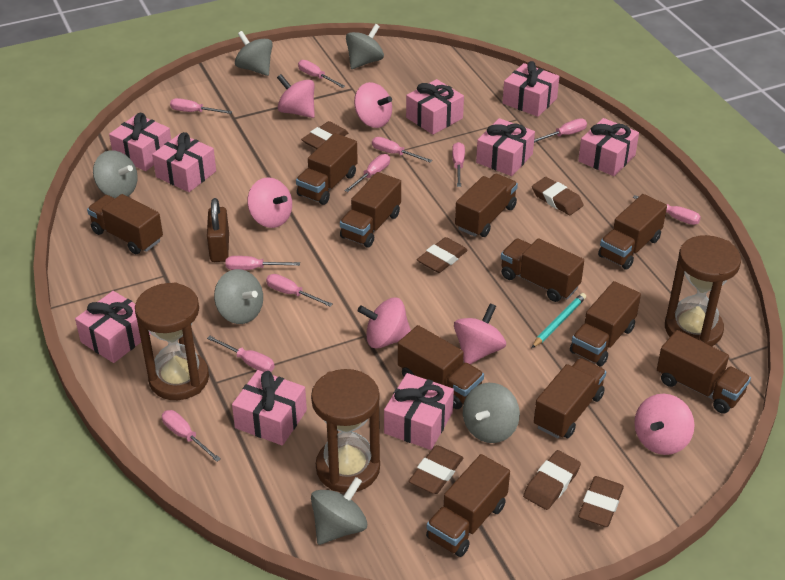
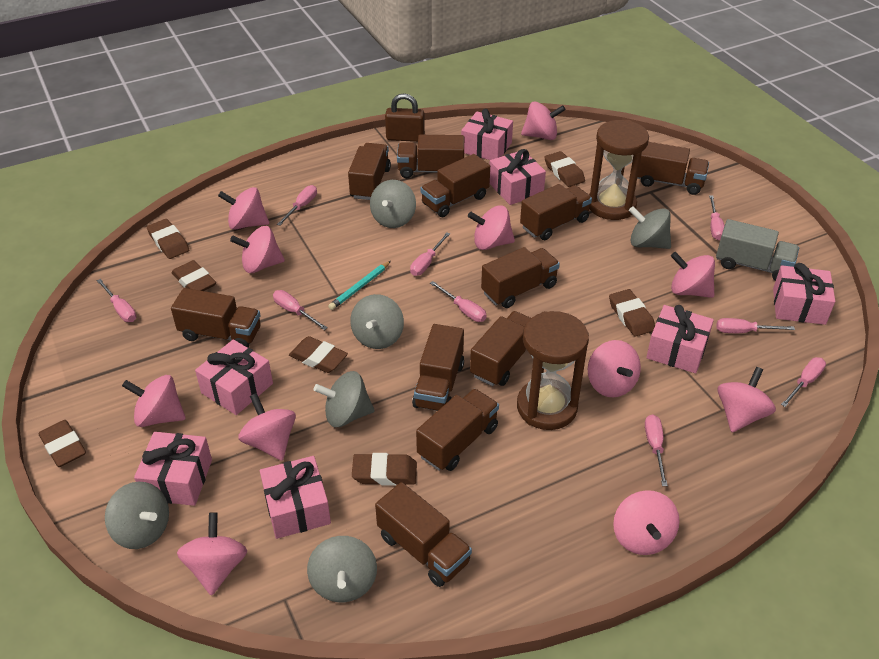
brown eraser: [301,121,349,149] [409,445,463,494] [417,237,468,273] [523,450,581,510] [532,177,584,215] [578,476,624,527] = 6 -> [39,420,86,467] [147,219,189,259] [172,260,216,291] [289,336,348,373] [352,453,417,486] [544,151,585,187] [609,289,655,337] = 7
brown hourglass: [135,282,209,400] [311,369,380,493] [665,235,741,346] = 3 -> [517,311,589,430] [589,120,649,220] = 2
grey truck: none = 0 -> [716,219,799,281] = 1
pink gift: [75,291,151,363] [109,113,171,171] [152,132,216,192] [232,370,307,446] [384,373,454,450] [406,79,464,135] [476,118,535,176] [503,61,559,117] [578,118,639,176] = 9 -> [134,432,212,506] [195,339,273,415] [260,456,331,539] [461,109,513,160] [489,149,546,205] [646,305,714,373] [773,263,835,325] = 7
pink screwdriver: [162,410,221,462] [170,98,232,114] [207,336,275,372] [225,256,300,270] [266,274,332,307] [298,60,345,88] [345,154,390,192] [372,137,432,163] [452,142,465,187] [534,118,587,143] [633,195,701,225] = 11 -> [97,279,136,322] [273,290,328,330] [277,185,317,226] [410,233,450,276] [430,281,487,322] [645,414,668,486] [709,195,725,240] [717,318,795,333] [781,357,826,407] = 9
pink spinning top: [247,177,292,228] [277,74,315,118] [354,82,392,128] [358,297,411,349] [454,303,506,364] [634,394,694,455] = 6 -> [122,375,186,427] [177,512,247,596] [218,187,269,230] [230,226,285,273] [238,393,296,461] [468,206,515,250] [521,101,565,140] [588,340,641,397] [613,490,680,555] [671,252,715,298] [718,367,776,432] = 11

